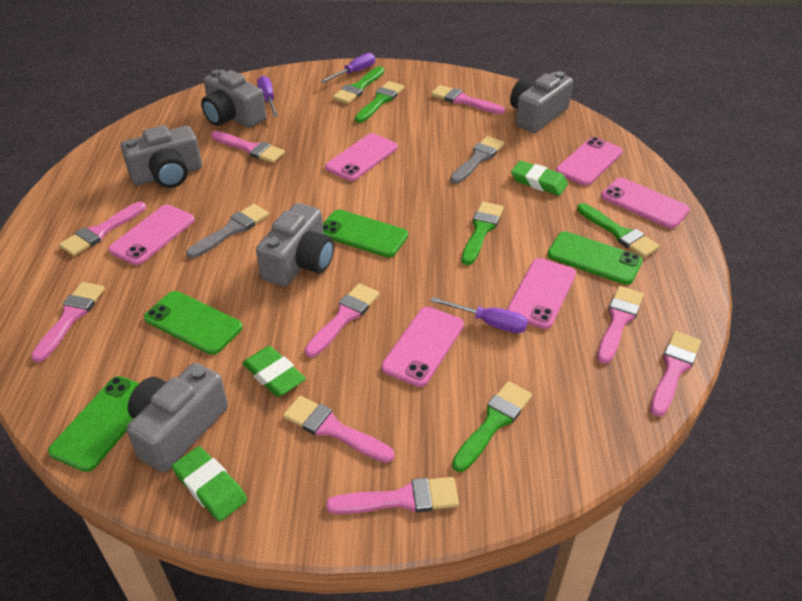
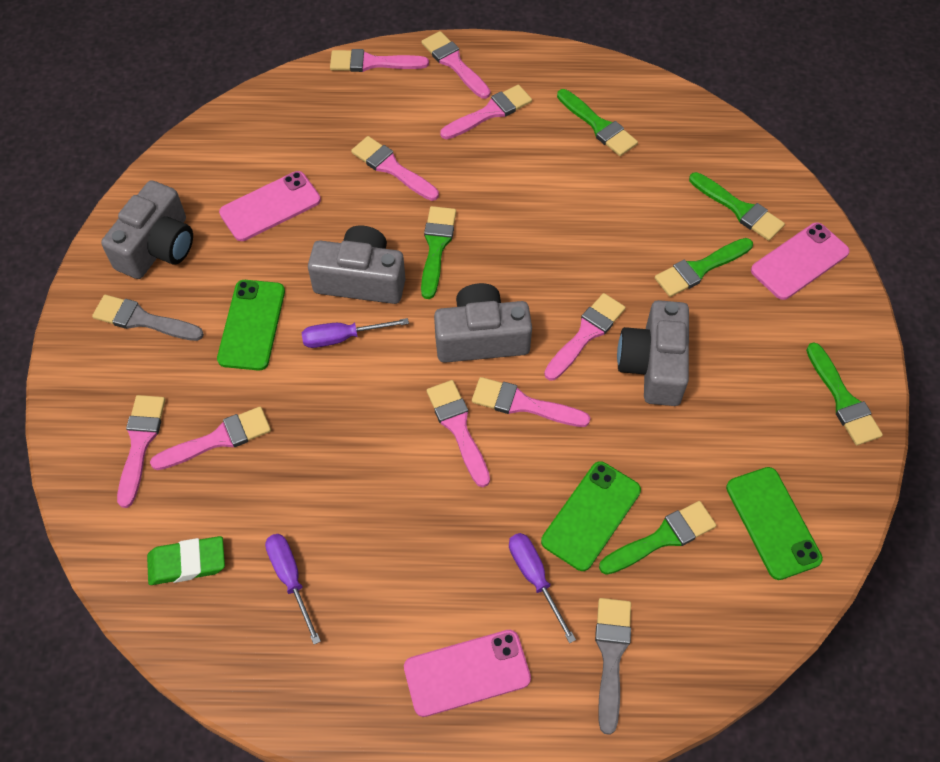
green brush: [333,66,384,104] [355,81,404,123] [452,381,532,472] [462,202,504,265] [577,203,660,258] = 5 -> [421,206,456,299] [557,89,638,156] [599,501,716,575] [655,238,753,297] [689,172,785,241] [806,342,883,446] = 6
green eraser: [172,446,247,521] [242,346,306,397] [511,161,568,196] = 3 -> [147,536,225,585] = 1
green phone: [48,376,139,472] [144,291,243,355] [323,209,408,258] [547,231,643,285] = 4 -> [217,280,285,371] [541,461,641,571] [726,467,823,580] = 3
grey camera: [121,125,202,188] [126,363,228,472] [201,69,266,128] [256,203,334,287] [510,71,573,133] = 5 -> [101,180,193,279] [308,225,406,304] [434,283,532,363] [617,300,689,406] = 4
pink phone: [108,205,195,265] [325,133,397,181] [381,307,464,387] [507,258,576,329] [556,137,623,186] [601,178,690,228] = 6 -> [219,171,321,241] [404,630,531,717] [751,222,850,300] = 3

